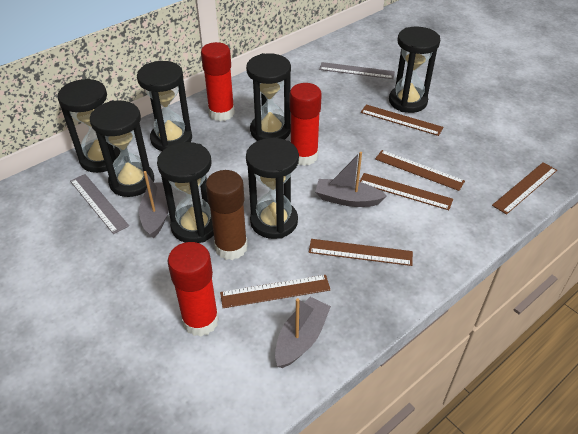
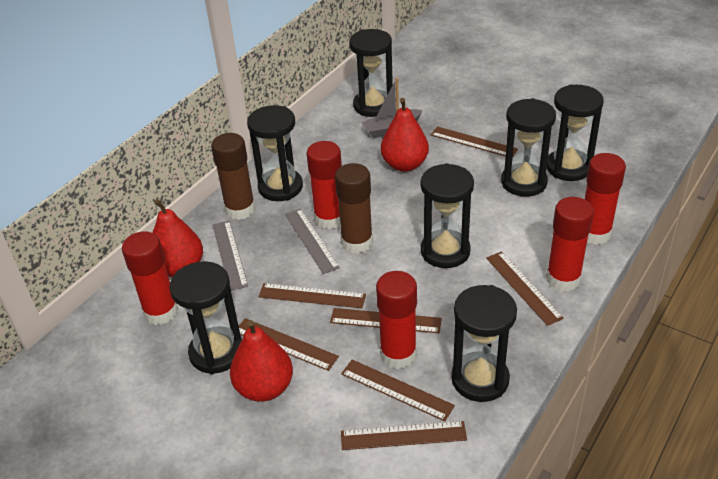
brown glue stick: [206,170,248,260] = 1 -> [211,133,255,220] [335,163,373,254] = 2
brown ruler: [220,275,331,308] [309,239,413,266] [359,173,453,210] [361,104,443,136] [375,150,465,191] [492,162,557,215] = 6 -> [239,318,339,371] [259,283,366,308] [330,308,442,333] [341,360,455,421] [341,421,467,450] [431,126,518,156] [486,251,564,326] = 7
grey boat: [139,171,169,238] [275,297,331,368] [315,152,387,207] = 3 -> [361,78,423,138] = 1
red glue stick: [168,242,219,336] [201,42,235,121] [290,83,322,166] = 3 -> [122,231,178,325] [306,141,342,229] [376,271,417,369] [546,197,594,291] [585,153,626,245] = 5
red pear: none = 0 -> [152,199,203,277] [230,320,293,402] [381,98,429,172] = 3

